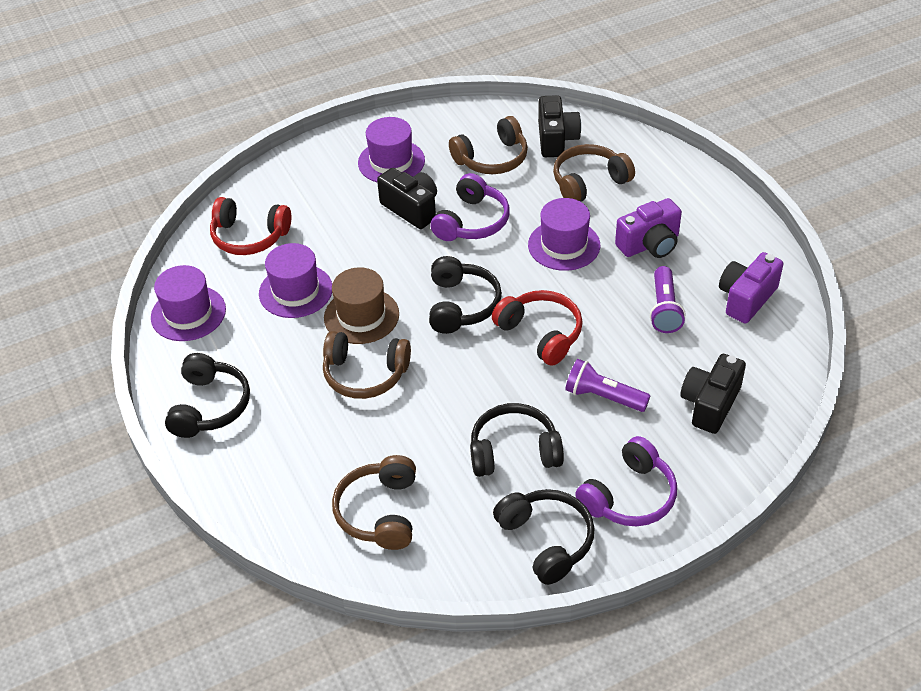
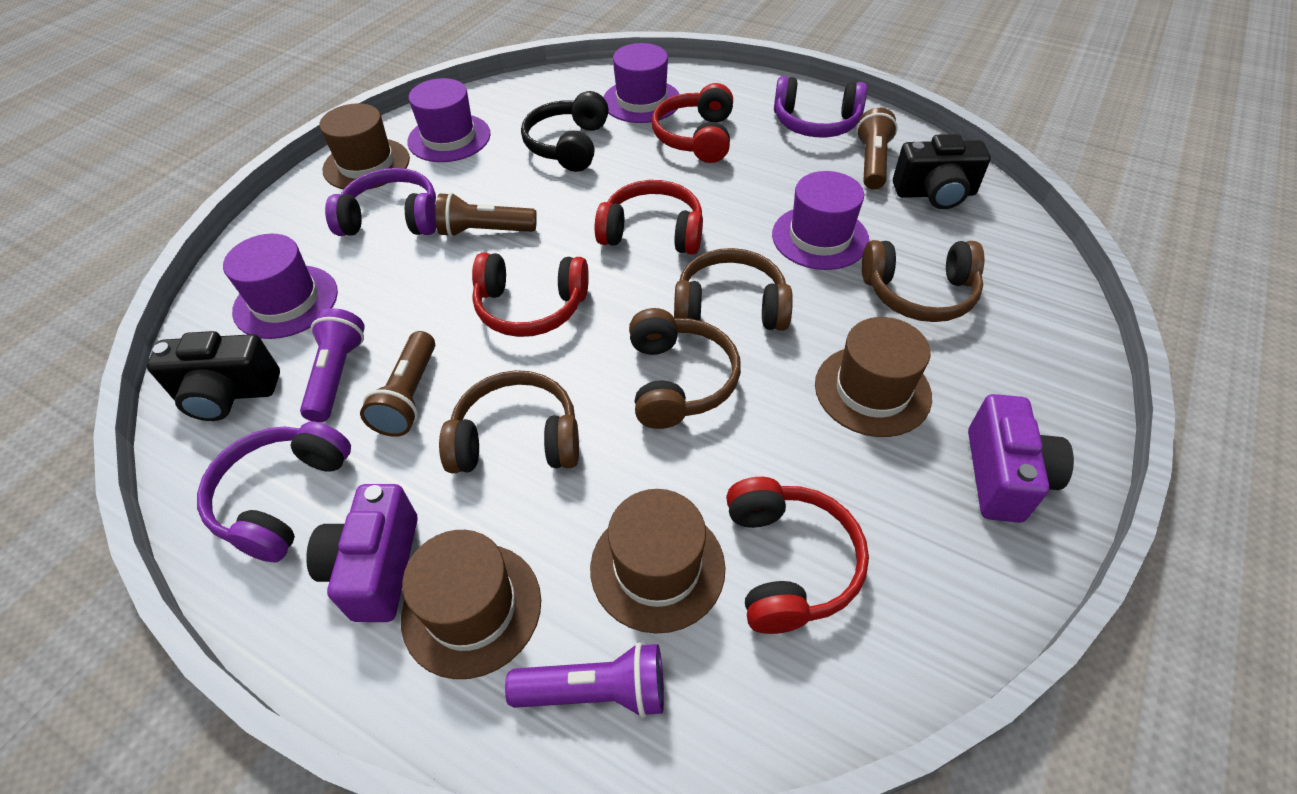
black camera: [377,168,437,229] [538,95,581,157] [680,354,746,434] = 3 -> [147,331,280,421] [893,134,991,209] = 2
black headphones: [165,353,250,438] [429,256,502,334] [470,403,564,477] [493,489,595,585] = 4 -> [521,91,609,172] = 1
brown flashlight: none = 0 -> [360,331,435,437] [435,192,537,237] [856,108,898,190] = 3
brown hat: [324,267,399,344] = 1 -> [319,103,410,190] [401,530,541,679] [590,489,726,634] [815,317,932,437] = 4
purple headphones: [430,173,510,241] [575,436,677,526] = 2 -> [197,421,351,562] [325,168,436,236] [774,76,867,137] = 3
red headphones: [210,197,291,255] [492,290,583,366] = 2 -> [472,253,589,337] [595,180,703,255] [652,83,733,163] [726,477,869,634] = 4

